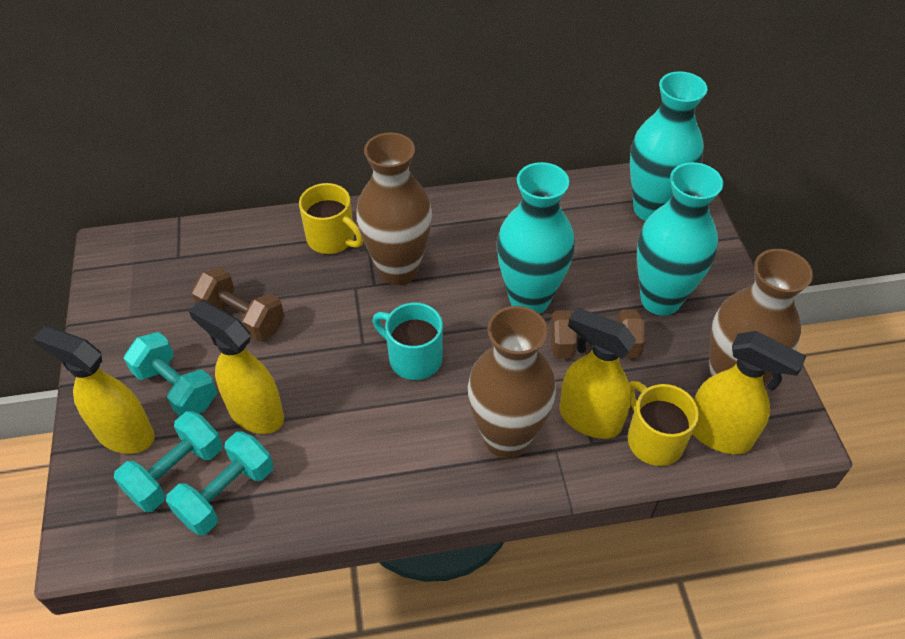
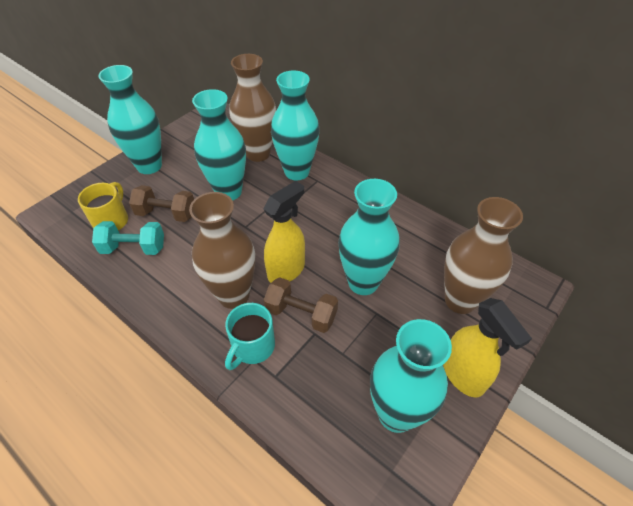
turquoise dumbbell: [114,411,223,512] [124,332,217,416] [166,432,273,535] = 3 -> [92,221,164,255] = 1
turquoise vase: [497,162,575,314] [630,71,707,221] [637,162,723,316] = 3 -> [98,65,162,174] [192,89,246,200] [271,71,320,180] [338,179,400,295] [370,319,452,433] = 5
yellow mug: [299,183,363,254] [628,381,699,466] = 2 -> [78,182,128,231] = 1
yellow spray bottle: [33,326,155,454] [189,300,284,434] [559,308,636,439] [692,331,806,454] = 4 -> [263,181,305,283] [443,298,532,397] = 2

